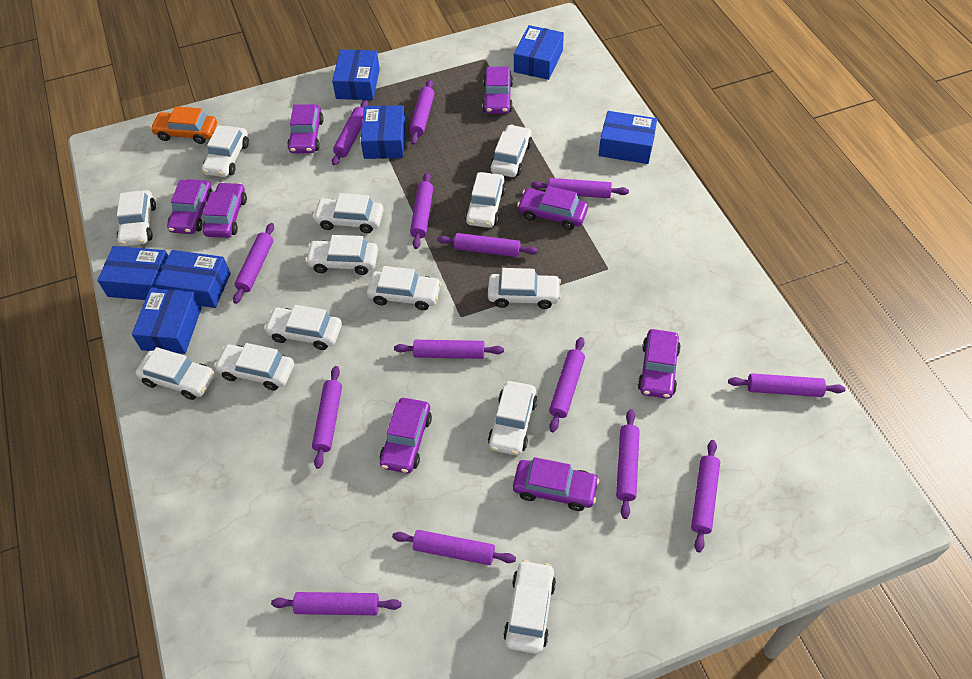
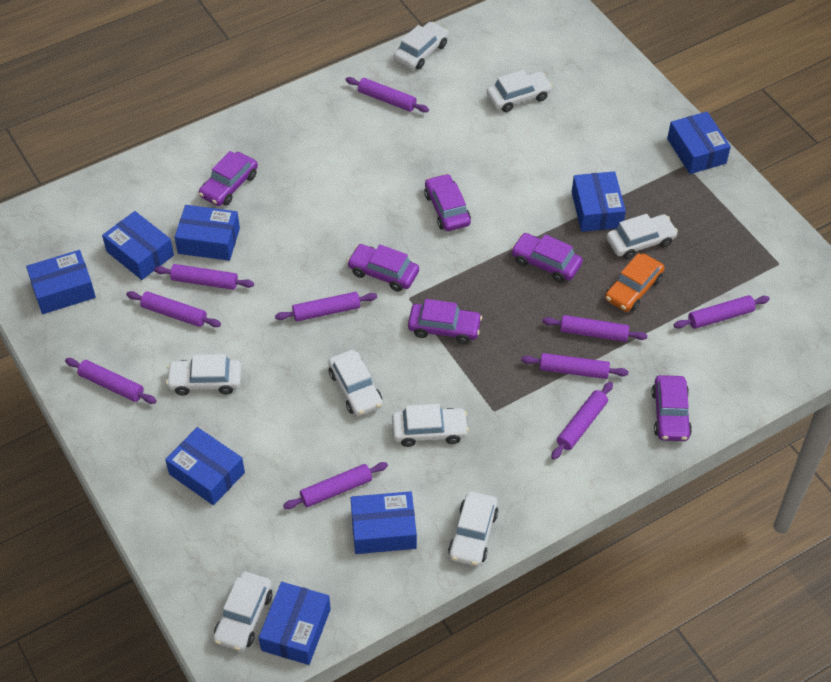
blue box: [97,246,168,300] [132,288,202,354] [155,250,231,308] [332,50,380,100] [361,105,406,159] [514,25,564,80] [599,111,657,164] = 7 -> [26,250,96,314] [102,211,174,280] [165,427,245,505] [175,205,240,261] [259,582,331,665] [351,491,417,554] [572,171,626,232] [667,112,731,174] = 8
purple car: [167,179,213,234] [203,182,247,238] [287,104,324,154] [379,398,432,473] [482,67,513,114] [513,457,599,511] [517,186,588,230] [638,329,681,399] = 8 -> [199,151,258,206] [347,244,419,292] [408,299,482,344] [424,174,471,231] [511,233,583,282] [651,375,692,441] = 6
purple rolling pin: [233,223,274,304] [271,592,401,615] [312,366,342,469] [332,100,368,165] [392,530,516,565] [394,340,504,359] [409,80,434,145] [410,172,433,249] [437,233,538,257] [531,178,629,198] [549,337,585,432] [616,409,640,519] [691,440,720,552] [728,373,846,397] = 14 -> [65,358,157,404] [126,291,221,327] [154,264,254,290] [275,292,377,321] [283,462,388,509] [345,77,429,112] [521,353,629,379] [542,315,648,342] [551,382,613,460] [674,295,770,329] = 10
white car: [117,190,156,246] [135,347,215,400] [202,125,249,177] [214,343,294,390] [264,305,342,350] [305,235,378,275] [313,193,383,233] [367,266,441,310] [465,172,506,228] [488,268,561,309] [488,381,537,455] [490,125,532,177] [503,560,556,654] = 13 -> [166,354,241,395] [213,572,272,651] [328,350,383,416] [392,404,469,447] [394,22,449,69] [448,492,499,566] [487,70,553,112] [606,214,678,259] = 8

